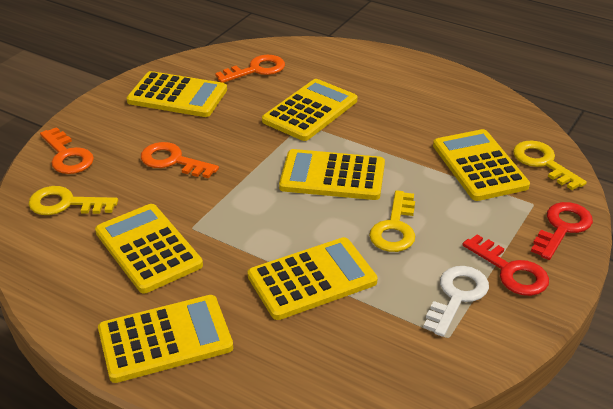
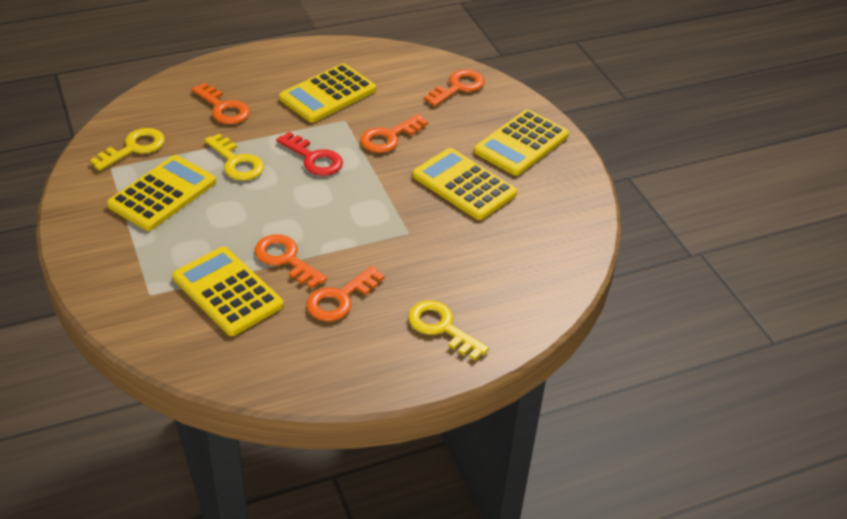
orange key: [40,127,94,174] [141,142,219,178] [215,55,285,83] = 3 -> [191,83,250,124] [255,234,327,289] [306,266,384,321] [360,114,428,153] [424,69,485,106] = 5
red key: [462,234,549,296] [531,202,593,260] = 2 -> [276,132,343,176] = 1
white key: [423,266,489,337] = 1 -> none = 0
yellow calculator: [95,204,203,293] [98,295,233,383] [126,71,227,117] [247,237,378,320] [262,79,357,141] [279,149,385,200] [433,129,530,201] = 7 -> [107,155,216,231] [172,247,283,336] [279,63,376,122] [412,148,517,220] [474,109,569,176] = 5

